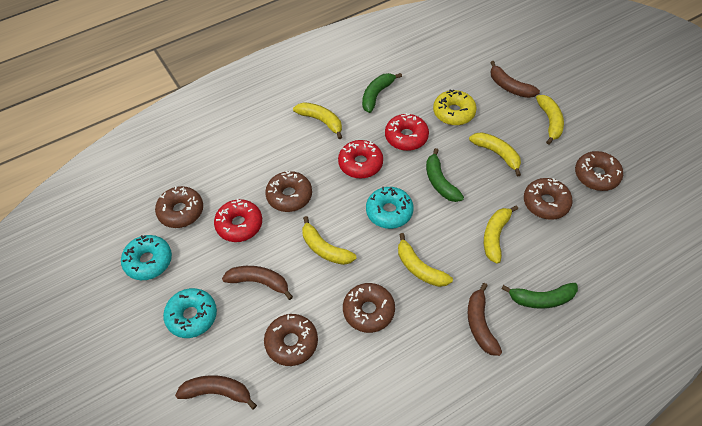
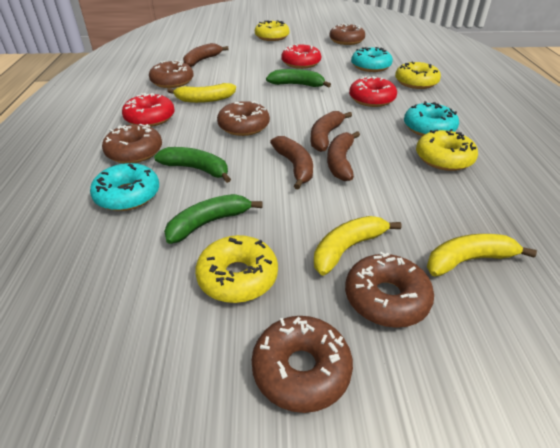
yellow banana: [293,102,342,139] [302,216,356,265] [398,233,453,287] [469,132,521,176] [484,205,518,264] [536,95,564,145] = 6 -> [167,83,236,103] [314,216,402,275] [427,234,537,276] = 3
yellow donut: [433,89,477,125] = 1 -> [195,235,278,303] [255,20,289,41] [395,62,441,89] [416,129,478,171] = 4

